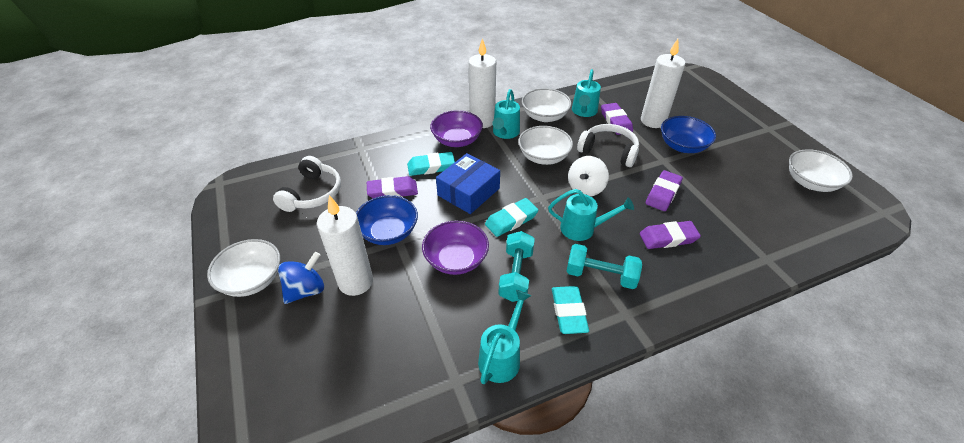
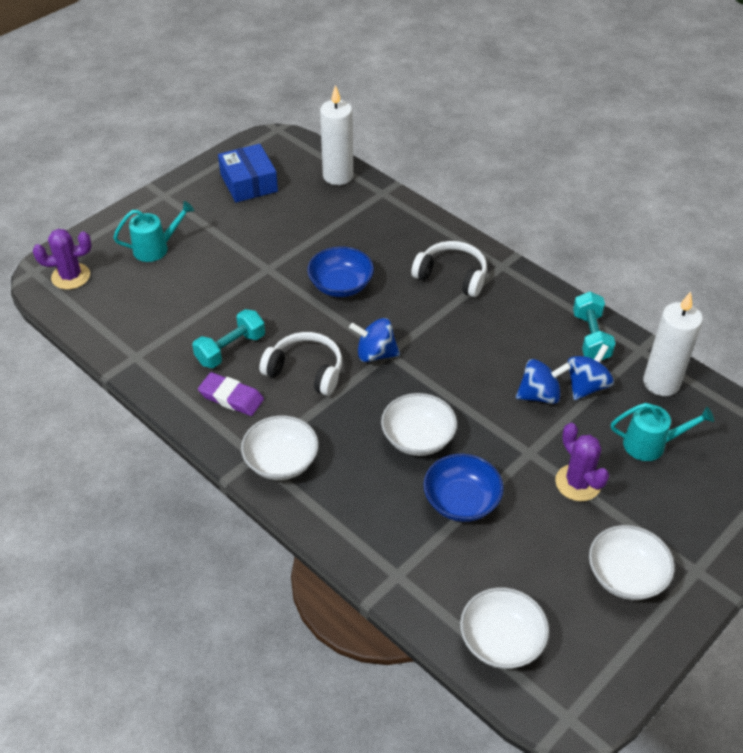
blue spinning top: [278,252,324,304] = 1 -> [349,318,400,362] [516,359,571,404] [568,344,614,400] = 3
purple bowl: [422,220,489,275] [430,110,483,147] = 2 -> none = 0
purple cactus: none = 0 -> [33,229,91,290] [555,423,609,501] = 2
purple eraser: [367,176,418,198] [601,103,633,135] [640,221,701,249] [646,170,683,211] = 4 -> [198,372,264,416] = 1
turquoise eraser: [407,152,455,176] [485,198,539,237] [552,286,589,334] = 3 -> none = 0
turquoise watering can: [478,290,531,384] [492,89,520,139] [548,189,634,241] [572,69,601,117] = 4 -> [113,201,194,262] [611,403,714,461] = 2
white candle: [317,195,373,296] [469,38,496,128] [641,39,685,128] = 3 -> [320,85,353,185] [643,292,703,396] = 2
white spinning top: [568,156,609,196] = 1 -> none = 0

